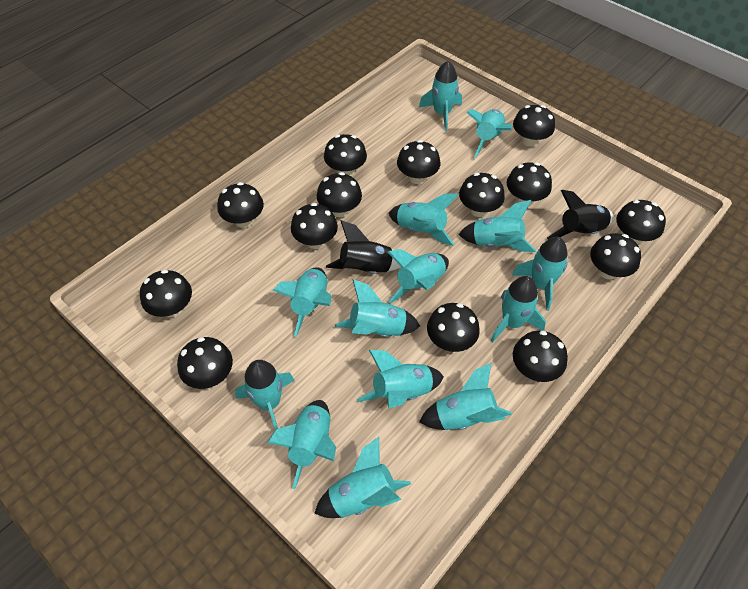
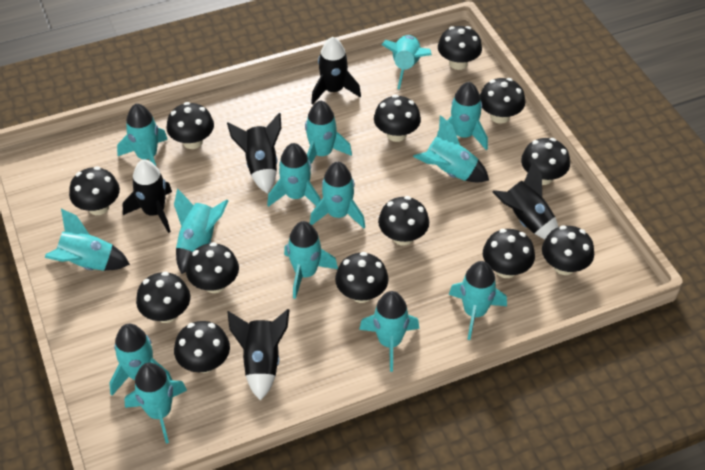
black mushroom: [140,269,192,317] [177,337,233,389] [217,182,264,228] [291,203,338,249] [317,172,362,217] [324,134,367,176] [397,140,440,184] [427,303,480,352] [459,173,505,217] [507,162,552,206] [513,105,555,147] [513,331,568,382] [590,233,641,280] [616,200,666,245] = 14 -> [69,167,120,215] [136,272,190,323] [166,102,214,149] [174,321,230,373] [186,242,239,293] [335,252,389,303] [374,95,421,142] [378,196,429,246] [438,26,482,70] [480,78,525,124] [483,229,535,278] [521,138,570,185] [542,225,594,275] = 13
black rocket: [326,220,401,274] [547,190,614,239] = 2 -> [123,160,172,233] [227,113,281,193] [228,309,290,400] [311,37,361,104] [492,161,558,239] = 5

